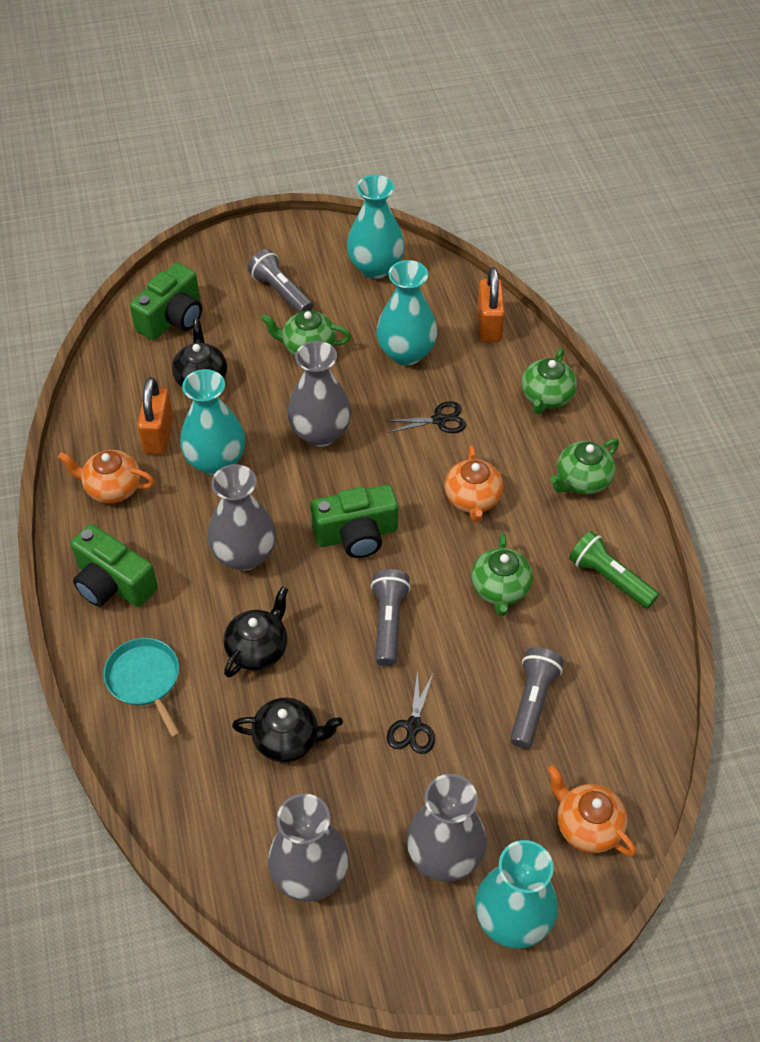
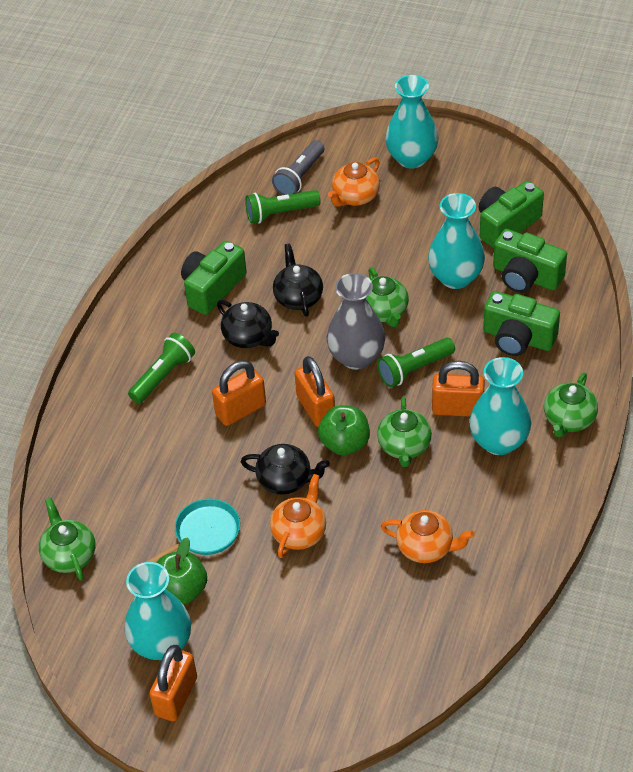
black scissors: [385,401,466,433] [387,670,435,754] = 2 -> none = 0
green apple: none = 0 -> [157,537,207,605] [318,405,370,455] = 2
green camera: [71,524,158,607] [130,263,202,340] [311,485,398,558] = 3 -> [181,241,247,315] [478,181,544,248] [483,291,560,356] [493,229,567,293] = 4
green flashlight: [569,531,659,609] = 1 -> [128,333,195,404] [245,190,321,224] [377,338,455,387] = 3
grey flashlight: [248,249,313,313] [371,569,411,666] [510,647,564,749] = 3 -> [272,140,324,195] = 1
grey vase: [207,464,276,571] [268,793,349,902] [287,341,351,447] [406,774,487,882] = 4 -> [327,273,385,370] = 1
orange padlock: [137,377,173,454] [477,267,505,342] = 2 -> [149,645,197,721] [212,360,266,426] [295,356,335,427] [432,361,485,417] = 4

